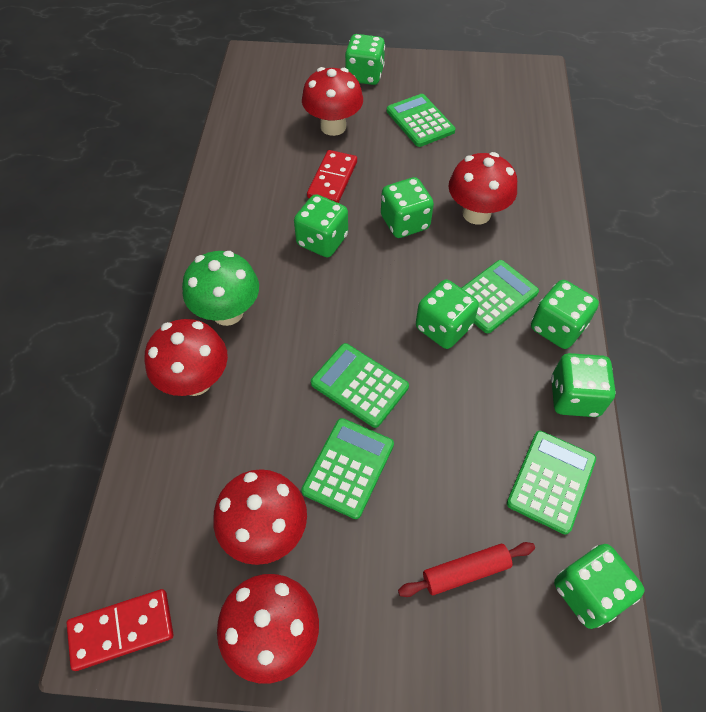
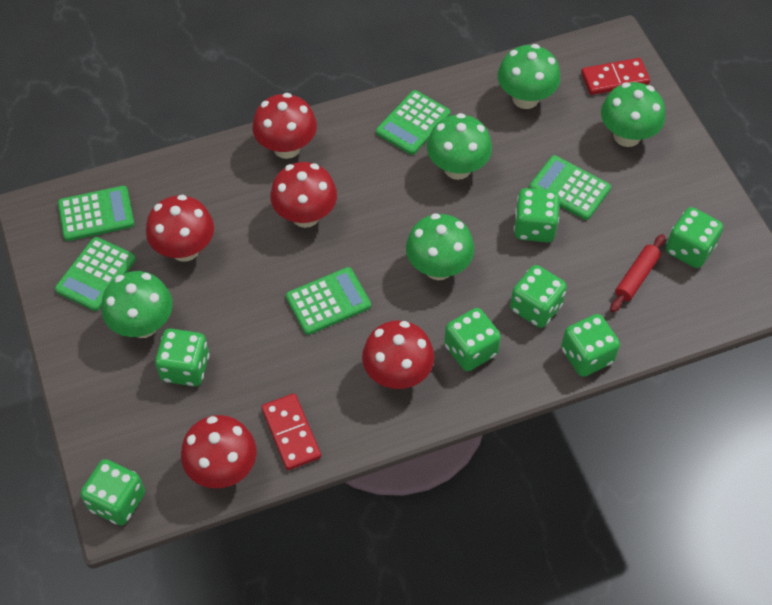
green mushroom: [182,251,259,326] = 1 -> [102,271,173,338] [406,213,474,280] [427,113,492,180] [498,44,560,109] [601,82,665,147] = 5

